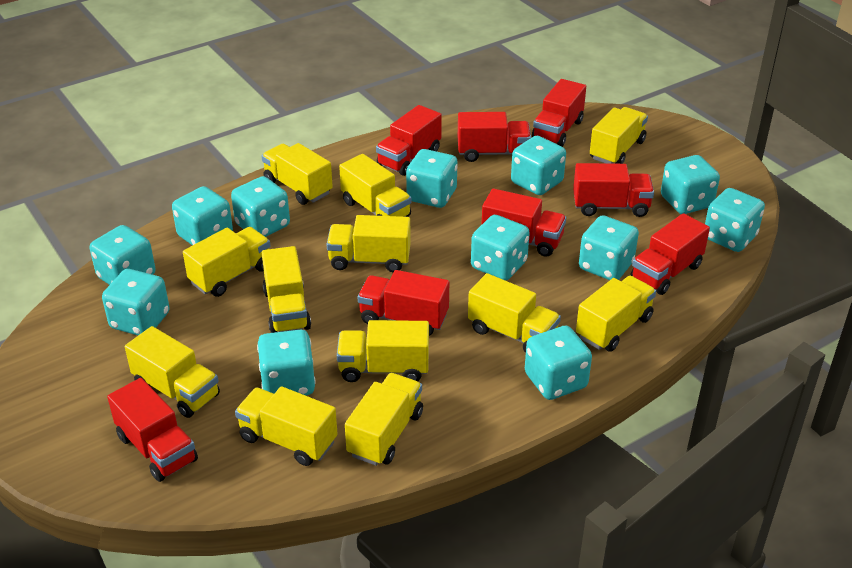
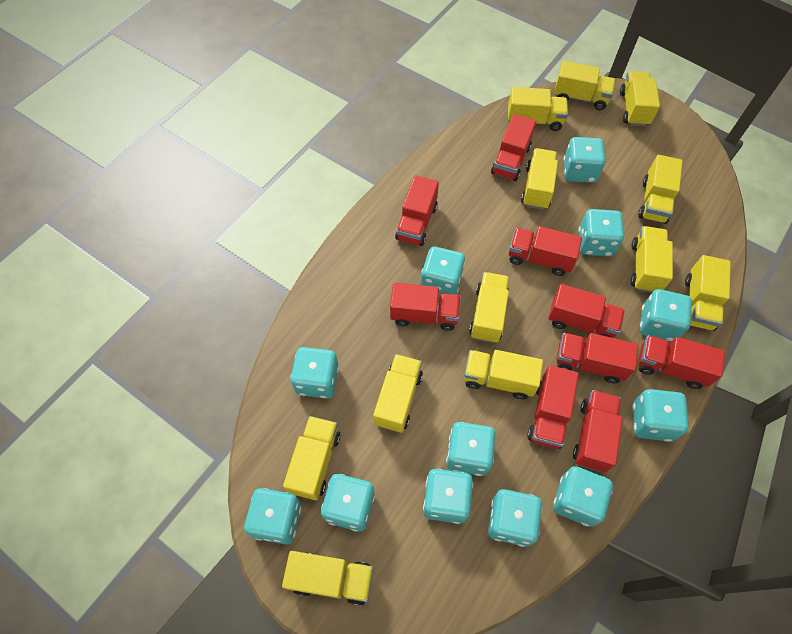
red truck: [107,378,198,482] [358,270,449,336] [376,105,442,176] [458,112,531,162] [482,189,566,257] [532,79,586,147] [573,163,654,217] [630,213,710,295] = 8 -> [390,283,461,331] [395,175,439,246] [491,114,536,181] [509,226,582,276] [527,365,579,449] [548,284,625,338] [556,333,638,383] [573,390,623,472] [638,335,725,389] = 9

